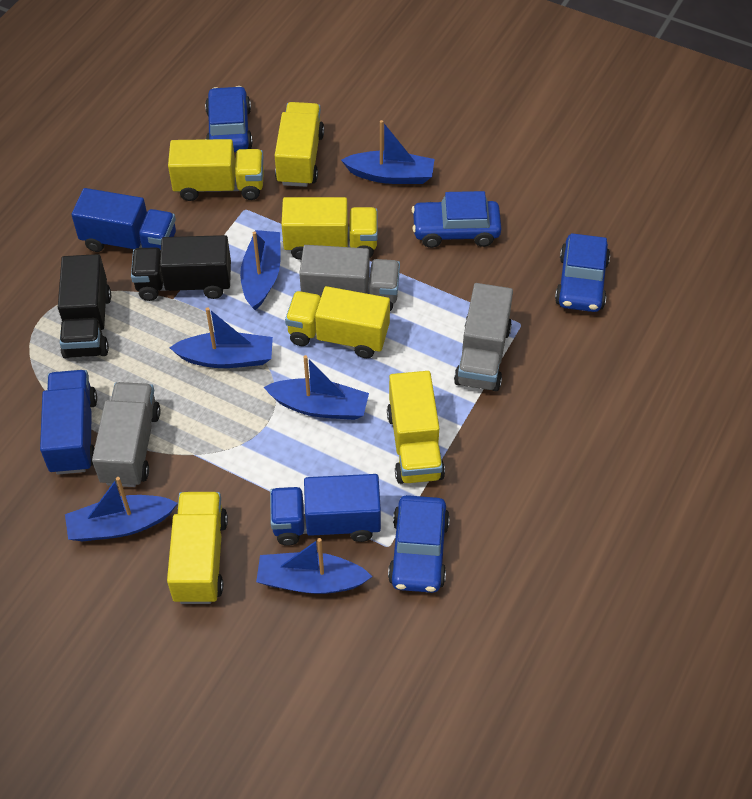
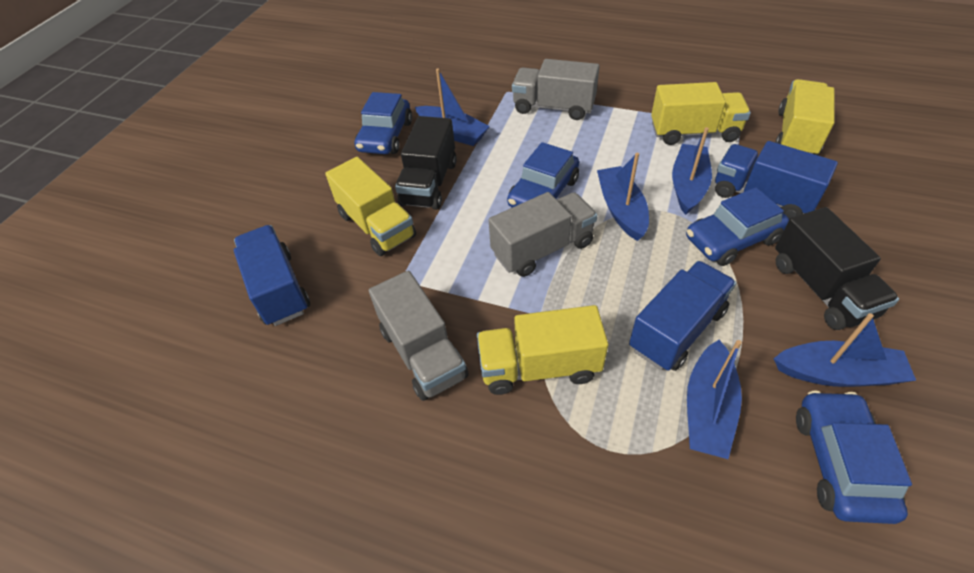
blue boat: [65,477,178,542] [169,307,273,368] [240,230,281,310] [256,538,373,594] [264,355,369,420] [341,120,434,184] = 6 -> [415,68,490,146] [597,153,649,241] [672,127,712,215] [687,340,742,459] [773,313,916,387] = 5
yellow truck: [167,492,228,604] [168,139,264,201] [275,102,324,187] [281,197,378,260] [285,286,390,358] [387,371,445,484] = 6 -> [325,157,416,256] [477,305,608,395] [651,82,751,145] [775,79,835,155] = 4

